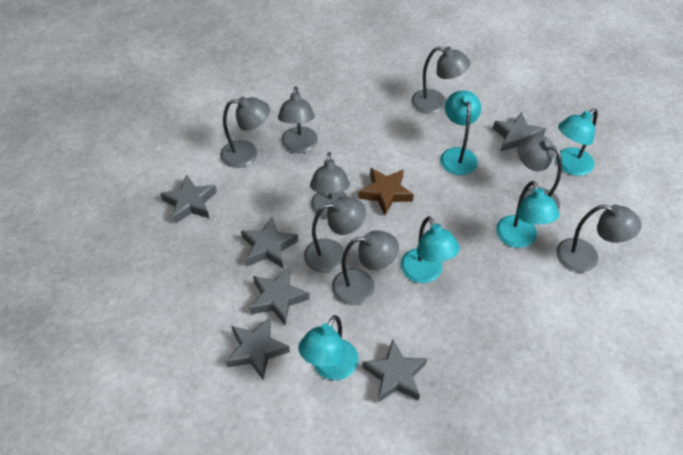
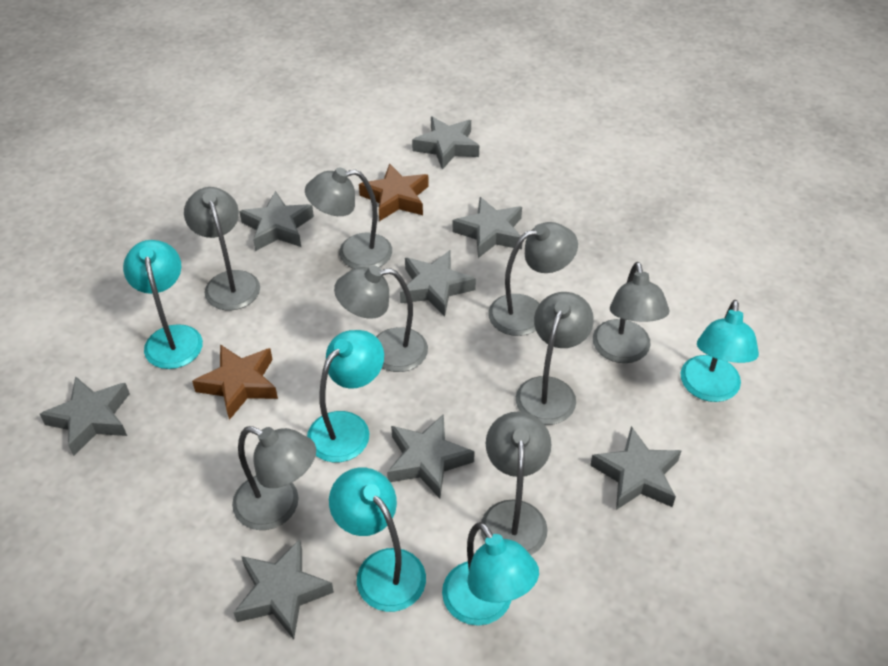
brown star: [358,168,414,215] = 1 -> [192,344,278,420] [359,163,429,221] = 2
grey star: [160,174,217,224] [226,317,290,381] [241,217,298,268] [249,267,310,326] [362,339,427,403] [493,112,546,152] = 6 -> [40,376,130,456] [234,539,334,639] [239,191,314,251] [387,414,475,499] [400,250,476,317] [412,116,479,170] [452,197,522,258] [590,426,682,510] = 8

